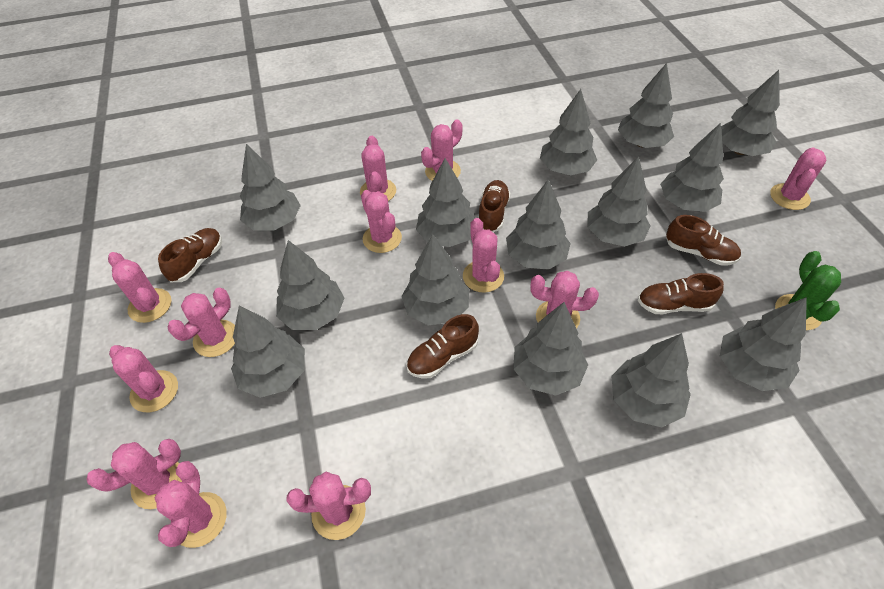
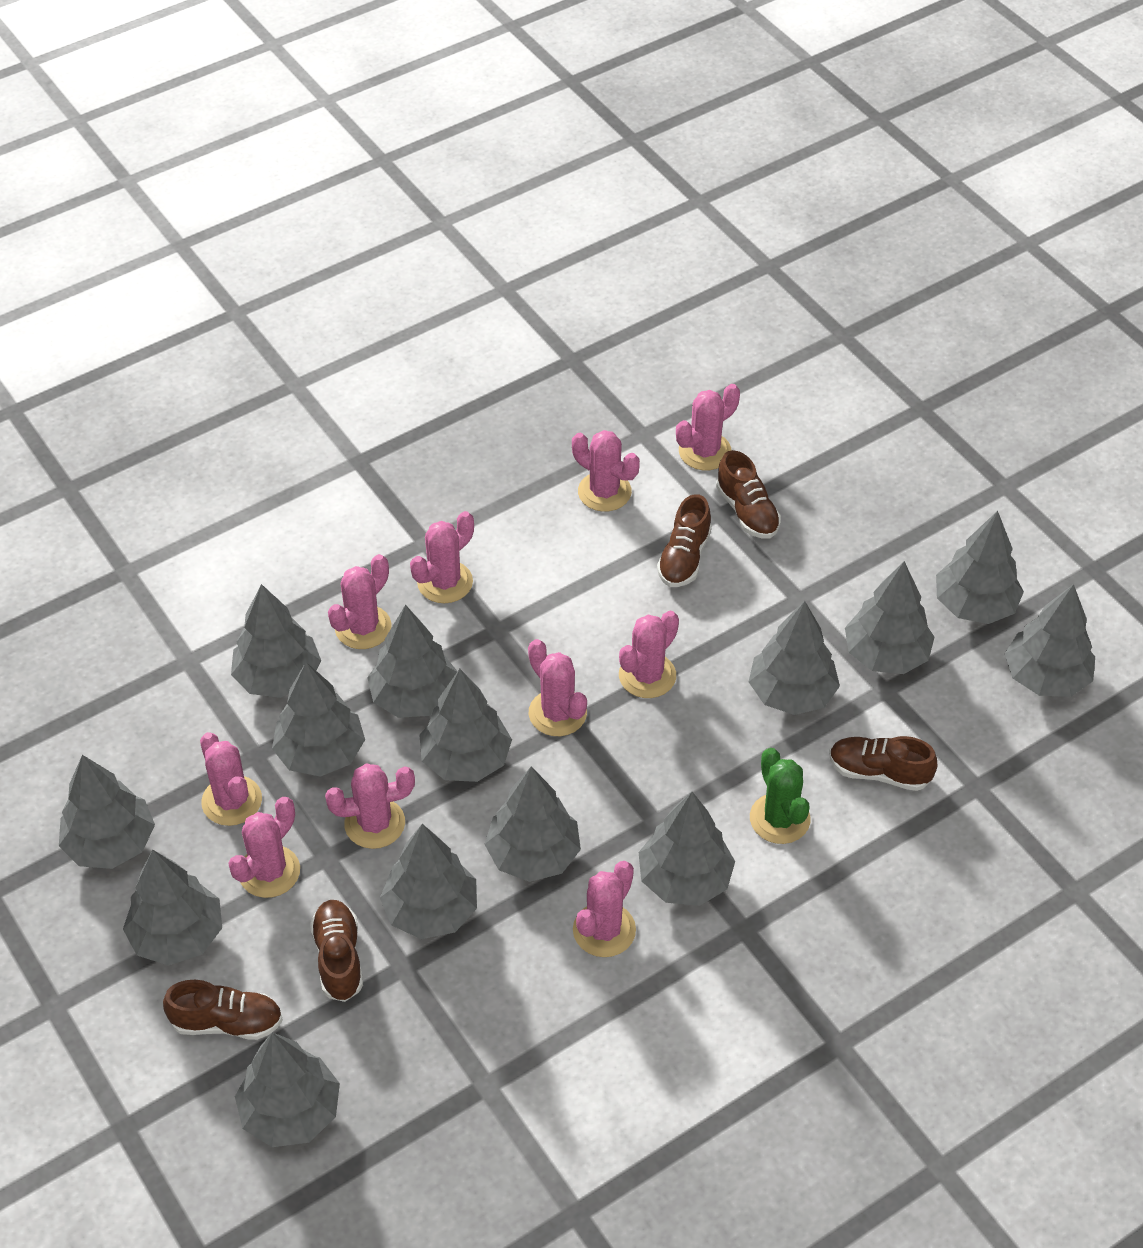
pink cactus: [86,439,182,509] [108,252,171,323] [109,345,178,412] [155,461,227,548] [168,288,235,357] [286,472,371,540] [360,136,396,201] [361,190,402,253] [421,119,463,181] [463,218,504,293] [530,271,599,329] [770,147,826,210] = 12 -> [200,732,262,826] [228,797,300,898] [325,764,415,849] [328,554,392,649] [410,511,474,603] [528,639,587,736] [572,430,640,512] [573,861,636,957] [619,611,679,698] [676,384,740,470] = 10

